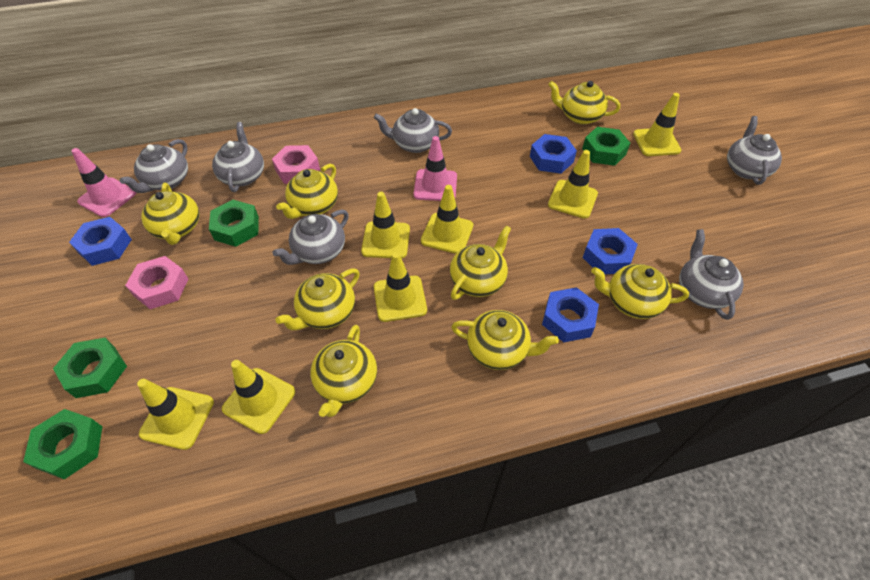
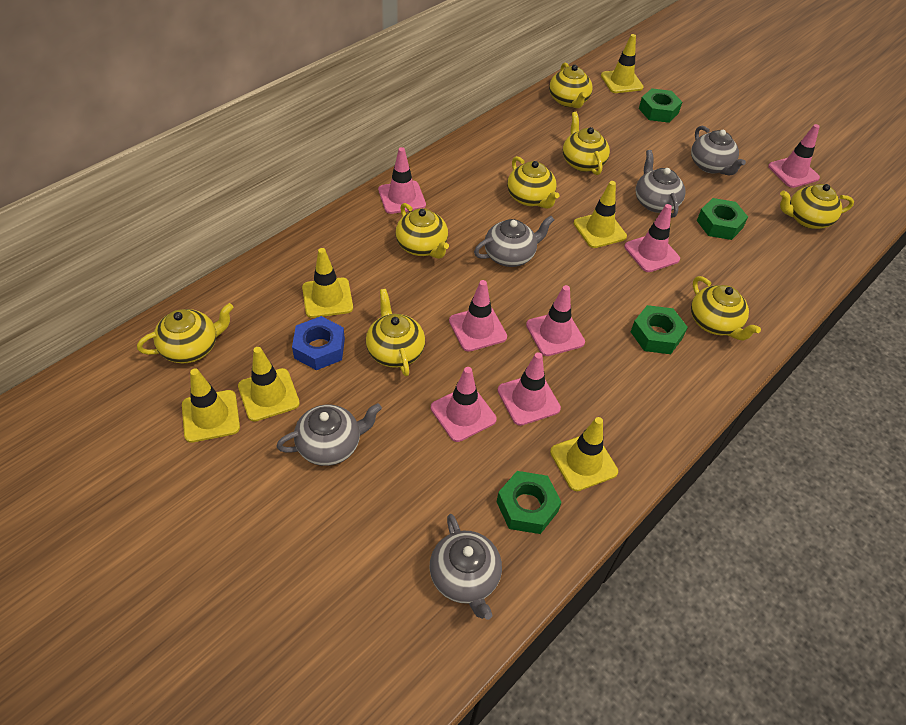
blue nut: [69,217,132,266] [530,134,577,174] [542,287,599,342] [583,228,638,274] = 4 -> [292,316,345,370] = 1
grey teapot: [120,139,188,193] [212,122,264,192] [273,209,349,265] [374,108,452,153] [679,229,744,320] [727,116,782,185] = 6 -> [276,403,382,466] [429,514,502,620] [474,216,554,267] [635,150,686,218] [691,126,746,175] = 5
pink nut: [125,256,189,309] [272,145,320,184] = 2 -> none = 0
pink traffic cone: [72,148,136,217] [414,136,457,201] = 2 -> [378,147,426,214] [431,367,497,442] [449,280,507,352] [497,352,561,426] [526,285,585,356] [624,204,680,272] [768,124,820,188] = 7
yellow traffic cone: [137,379,214,450] [222,360,295,434] [361,192,410,258] [374,252,427,322] [421,185,473,254] [548,150,598,218] [633,93,681,156] = 7 -> [182,368,240,443] [238,347,300,422] [302,248,353,318] [550,417,618,491] [573,181,627,248] [601,34,644,93] = 6

